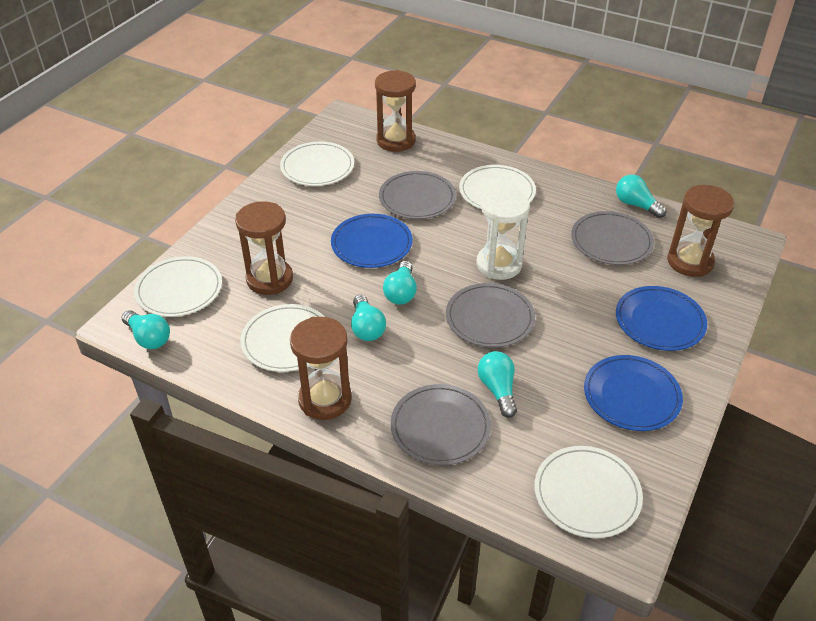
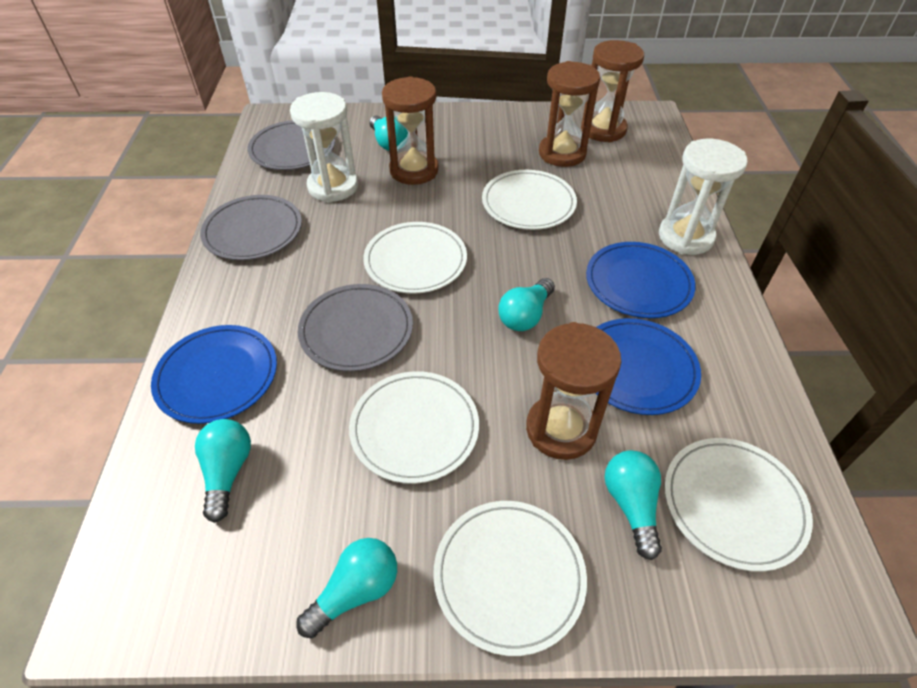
grey plate: [379,171,456,219] [391,384,491,465] [446,283,535,348] [571,211,654,265] = 4 -> [200,195,302,260] [248,120,335,170] [298,284,413,371] = 3
white hourglass: [476,187,530,280] = 1 -> [290,92,358,202] [659,139,748,255] = 2

